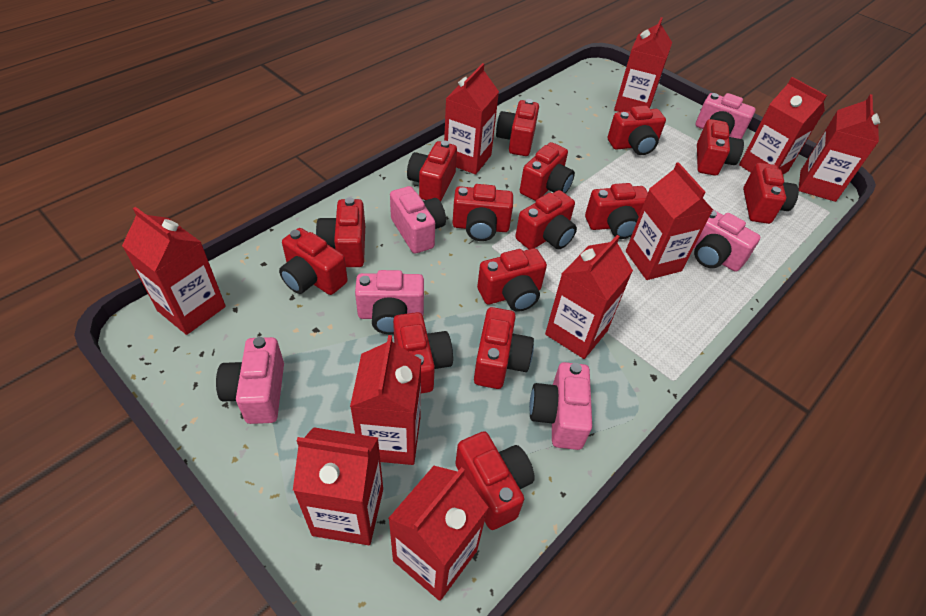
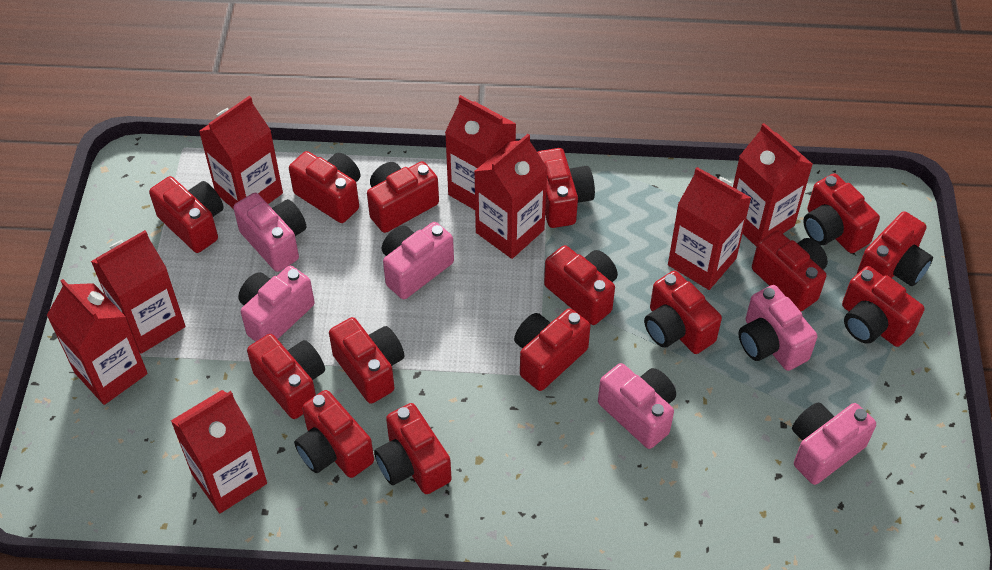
red carton: [122,207,226,335] [293,427,383,545] [350,335,421,465] [388,466,489,601] [444,63,499,174] [545,235,633,359] [614,17,672,112] [626,162,713,280] [739,77,827,174] [799,94,880,202] = 10 -> [47,279,148,405] [91,230,186,354] [171,390,267,513] [199,96,283,209] [445,95,516,210] [474,134,548,259] [668,167,751,290] [733,123,813,247] = 8

